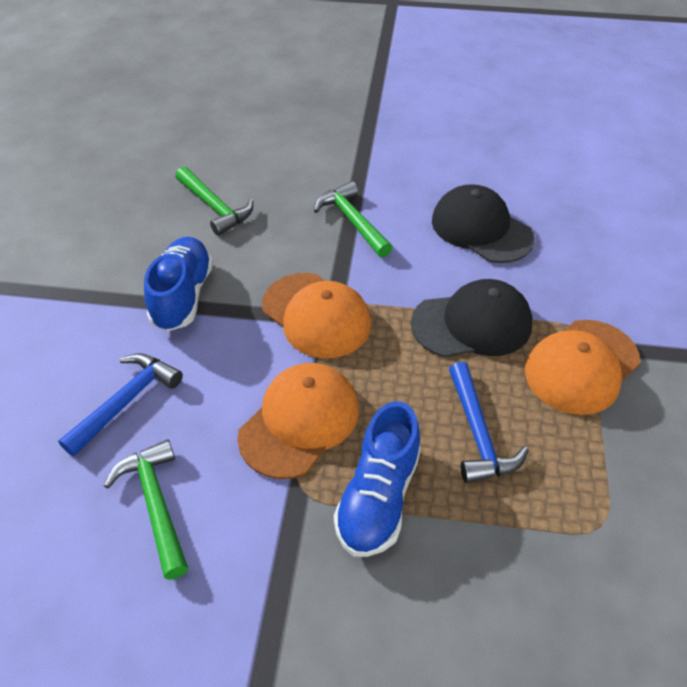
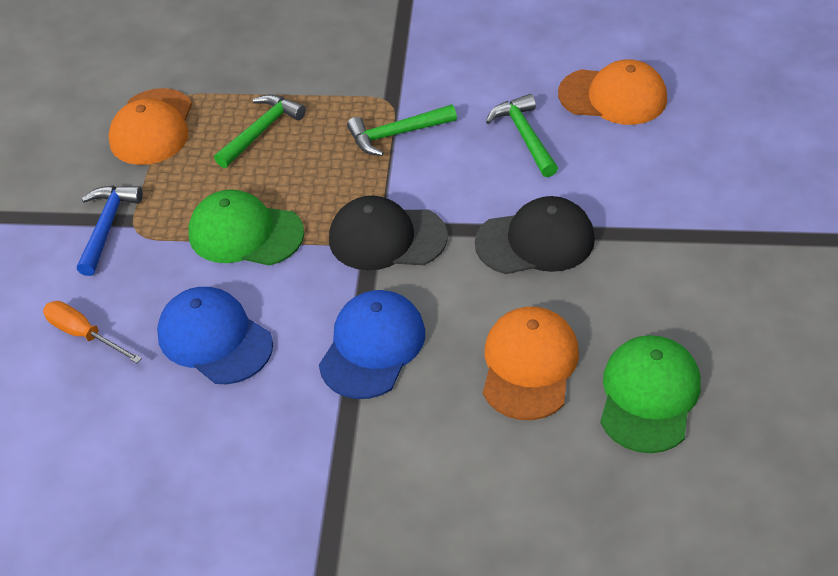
blue cap: none = 0 -> [157,287,273,384] [319,290,425,399] = 2
blue hammer: [58,353,183,456] [449,362,529,483] = 2 -> [77,186,143,276] = 1
blue shoe: [144,237,213,332] [334,401,421,557] = 2 -> none = 0
green cap: none = 0 -> [188,189,304,266] [600,335,701,453] = 2
orange screwdriver: none = 0 -> [43,301,142,363] = 1

